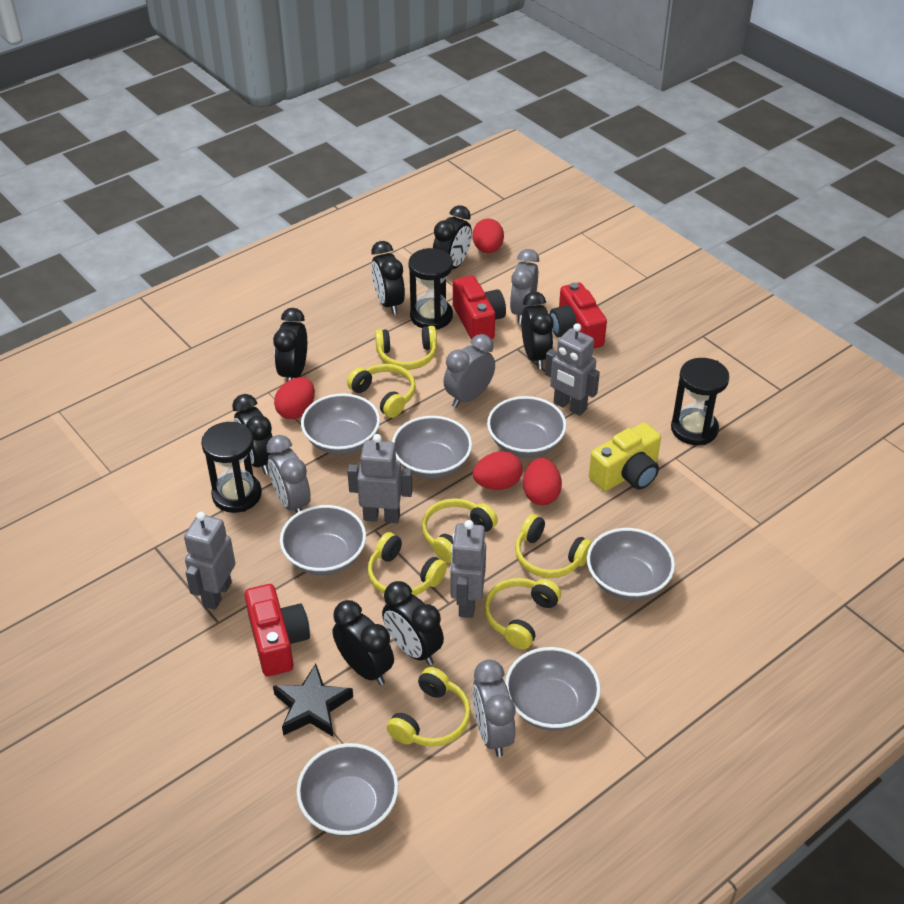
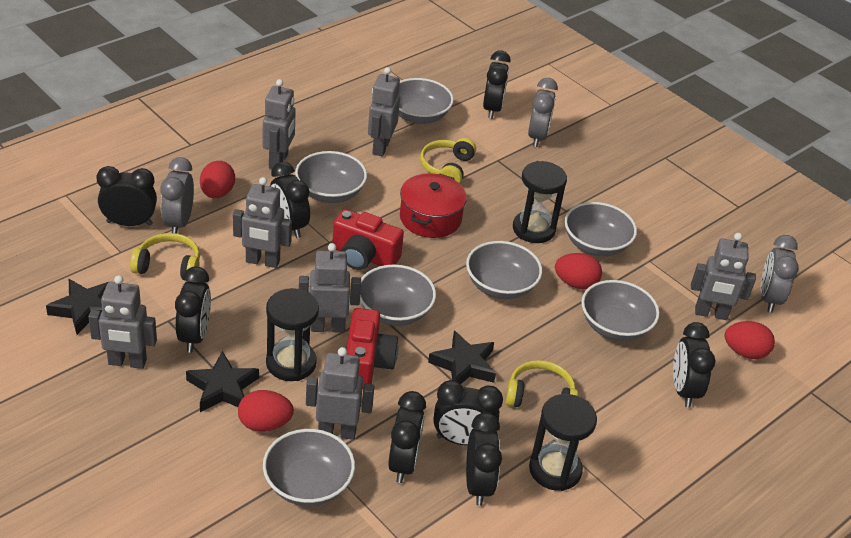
black clock: [232,394,273,475] [273,308,307,381] [333,600,394,685] [371,241,405,315] [382,581,444,665] [433,205,472,269] [521,292,554,369] = 7 -> [97,166,157,226] [175,267,211,353] [270,162,310,238] [388,391,426,483] [434,380,503,446] [466,412,502,506] [483,50,511,119] [673,322,715,407] = 8
black star: [273,664,353,737] = 1 -> [46,279,108,335] [186,351,259,412] [428,330,496,384] = 3
grey clock: [266,435,311,513] [444,334,495,408] [472,659,515,757] [510,249,539,324] = 4 -> [161,157,194,234] [528,78,558,147] [760,235,799,313] = 3
grey robot: [184,512,235,610] [347,434,413,523] [450,520,486,618] [545,323,600,416] = 4 -> [88,275,157,369] [233,177,292,268] [263,79,296,169] [299,243,361,333] [306,347,374,440] [368,67,400,156] [691,233,756,320] = 7
red camera: [245,584,310,676] [453,276,506,340] [550,282,607,349] = 3 -> [332,209,404,270] [346,308,398,389] = 2
red pot: none = 0 -> [400,173,467,238] = 1
yellow camera: [589,423,661,491] = 1 -> none = 0
yellow headphones: [347,364,416,418] [368,532,447,596] [375,326,437,370] [387,667,471,747] [421,498,498,563] [484,578,561,649] [515,514,592,578] = 7 -> [130,233,200,280] [420,138,476,184] [506,360,578,407] = 3

